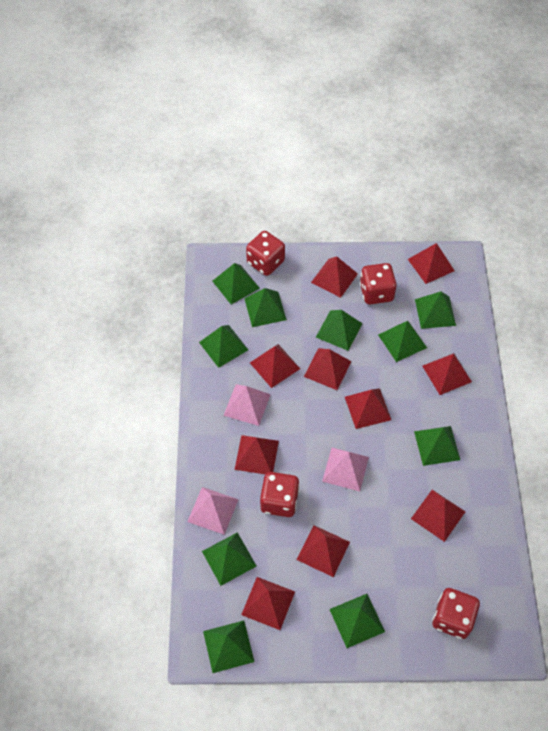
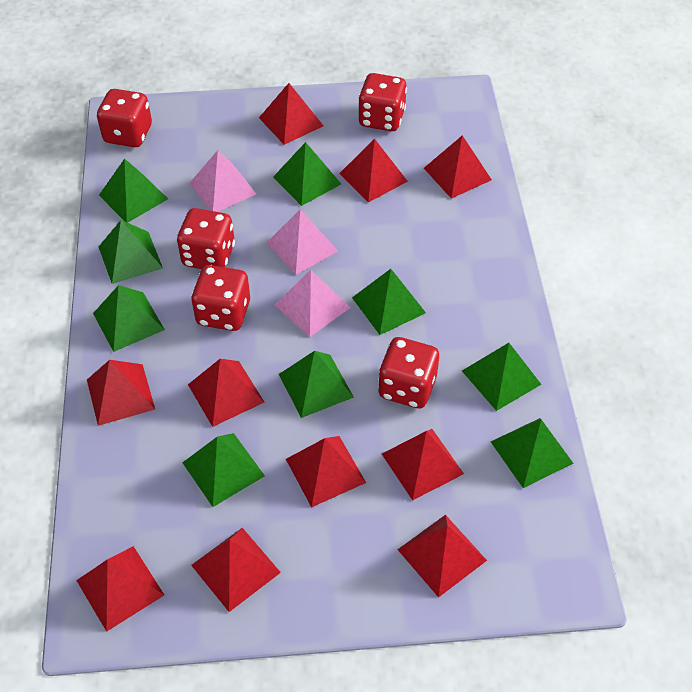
green pyramid: [199,325,248,368] [202,532,256,586] [203,621,254,673] [213,263,260,304] [244,288,287,327] [316,310,363,351] [329,594,385,648] [378,321,427,362] [414,426,460,466] [415,292,456,329] = 10 -> [93,285,165,352] [99,159,168,223] [99,220,163,284] [182,433,265,507] [273,142,341,206] [279,351,354,418] [352,269,426,335] [462,343,542,411] [491,418,573,488] = 9
red dice: [246,231,285,276] [260,472,300,517] [360,263,397,304] [432,588,480,639] = 4 -> [97,89,152,147] [177,208,235,269] [191,265,250,331] [358,73,407,131] [378,337,439,408] = 5

